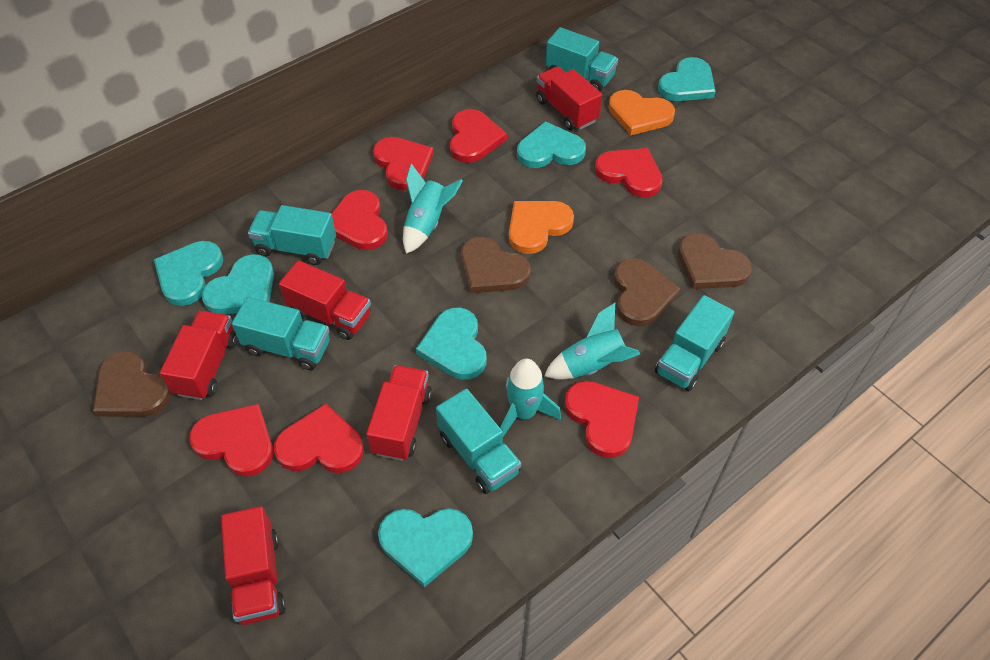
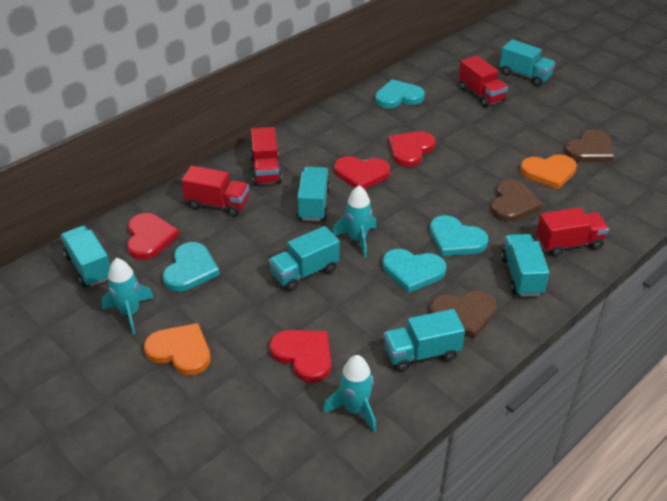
brown heart: [93,351,171,417] [461,237,531,293] [614,258,681,327] [678,233,752,289] = 4 -> [430,291,497,339] [491,179,543,222] [565,129,614,162] = 3
red heart: [189,404,273,477] [274,404,364,473] [332,190,388,250] [373,137,434,190] [450,109,507,163] [565,381,639,458] [595,148,663,197] = 7 -> [127,213,179,260] [270,330,331,383] [334,156,390,189] [389,131,435,167] = 4
red truck: [160,311,238,400] [221,506,286,625] [279,260,371,340] [366,365,432,461] [536,66,602,130] = 5 -> [182,166,249,217] [251,127,282,186] [459,55,508,107] [536,207,609,257] = 4
turquoise heart: [154,241,223,306] [202,254,274,315] [378,508,473,587] [416,307,486,380] [517,121,586,168] [658,57,716,101] = 6 -> [163,242,220,292] [375,79,425,108] [382,249,446,293] [430,215,488,256] = 4
turquoise truck: [232,297,330,370] [248,205,336,265] [436,389,521,494] [546,27,618,91] [655,295,734,391] = 5 -> [61,226,110,287] [269,226,340,291] [297,167,330,221] [384,309,465,372] [500,39,556,86] [501,234,550,297] = 6

